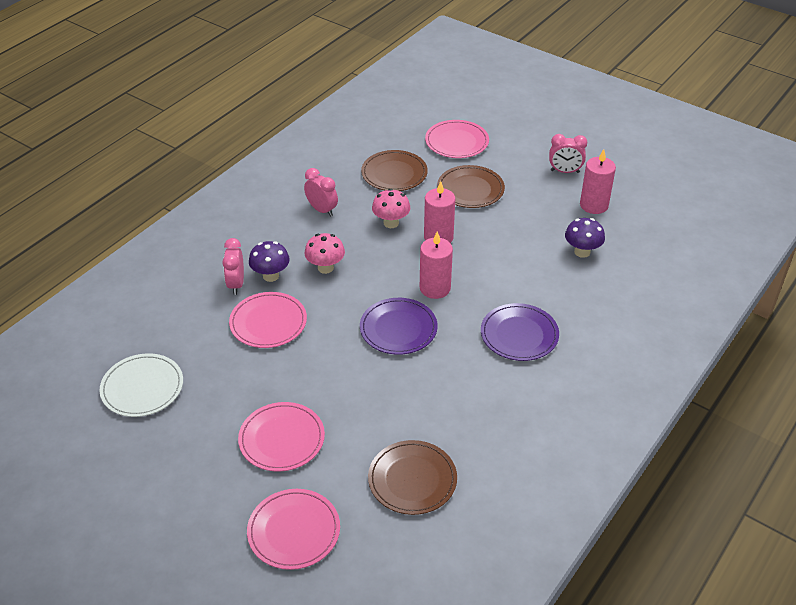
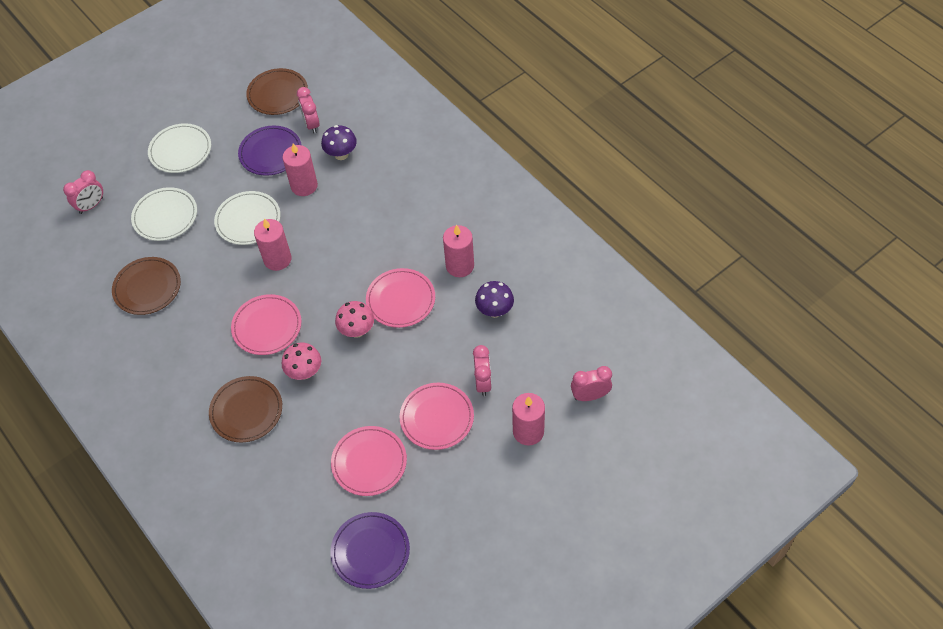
pink candle: [420,231,453,299] [424,181,455,243] [580,149,616,214] = 3 -> [254,218,292,271] [282,143,318,196] [443,225,474,277] [512,393,545,446] = 4
pink clock: [222,238,244,295] [304,168,338,217] [549,134,587,173] = 3 -> [63,170,103,214] [297,87,320,134] [473,345,492,396] [571,366,612,401] = 4
white plate: [99,353,183,417] = 1 -> [131,187,197,241] [148,123,211,173] [214,191,281,245] = 3

